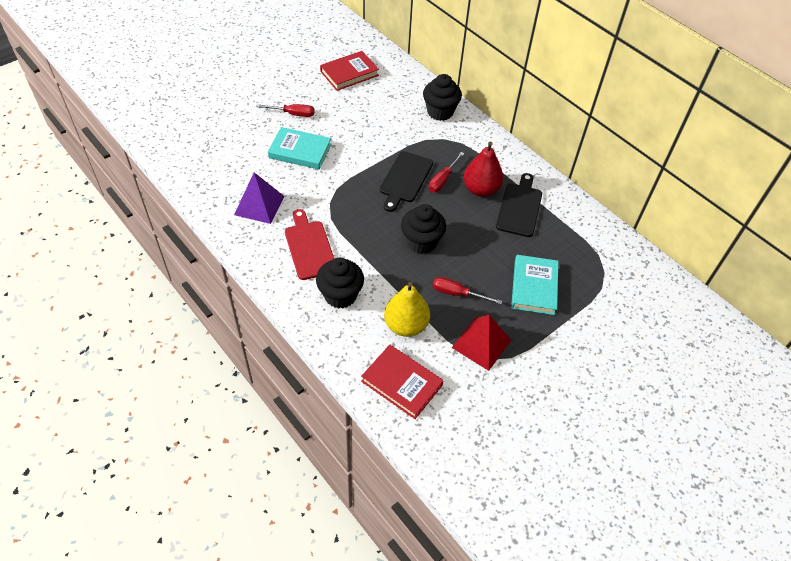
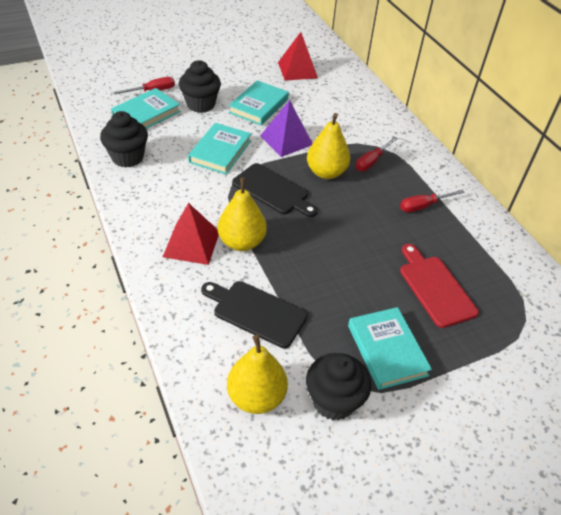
red book: [320,51,379,91] [361,345,443,419] = 2 -> none = 0
red pear: [463,141,503,197] = 1 -> none = 0
red pyramid: [451,315,511,371] = 1 -> [163,203,219,265] [278,32,318,81] = 2
turquoise book: [268,127,331,170] [511,255,559,315] = 2 -> [111,88,181,129] [188,123,251,175] [229,80,289,125] [348,307,432,390] = 4
yellow pear: [384,282,430,337] = 1 -> [218,177,267,251] [227,335,288,414] [307,113,350,179] = 3

